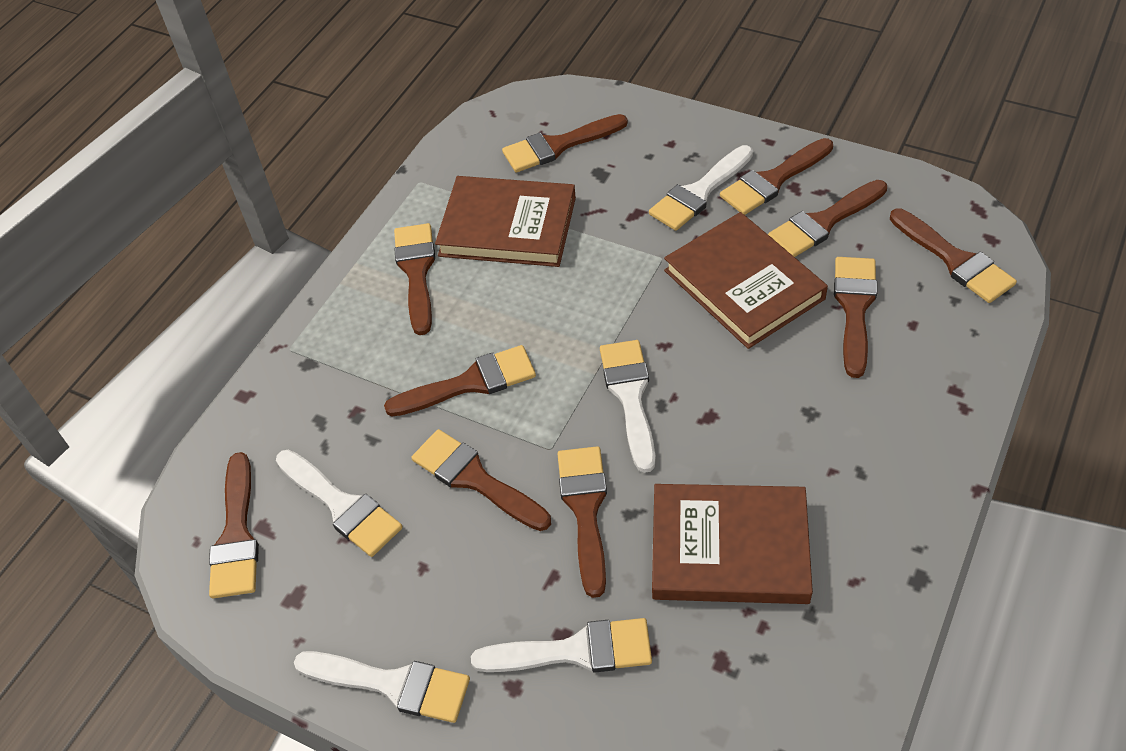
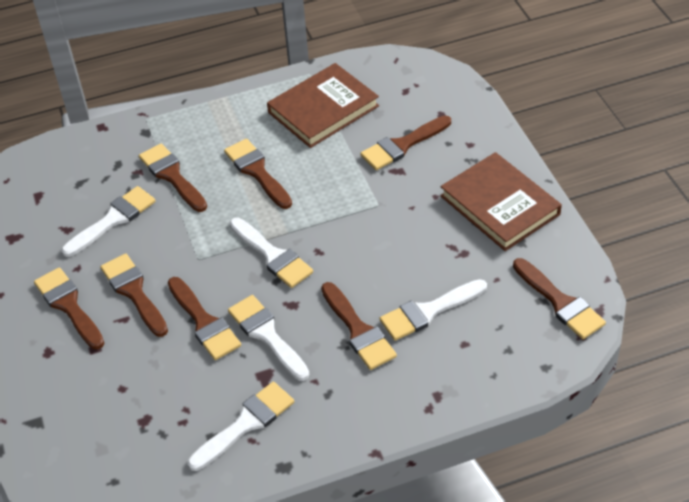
brown book: [435,176,576,267] [652,484,813,604] [664,212,828,349] = 3 -> [267,63,379,148] [440,152,562,251] = 2
brown brush: [209,452,259,598] [384,345,536,416] [394,223,435,335] [411,429,551,531] [502,114,628,173] [557,446,607,598] [720,138,833,215] [768,180,887,257] [834,257,877,378] [890,209,1017,303] = 10 -> [34,267,104,349] [100,254,168,337] [139,143,207,212] [168,277,241,360] [224,139,292,209] [321,282,397,370] [360,116,451,170] [513,258,606,339] = 8

